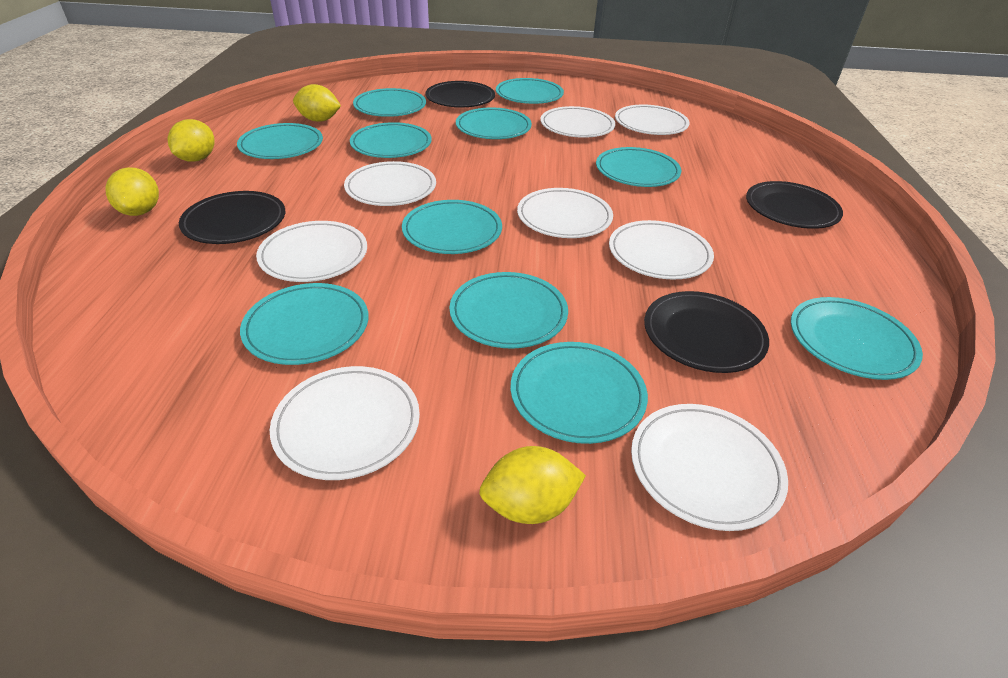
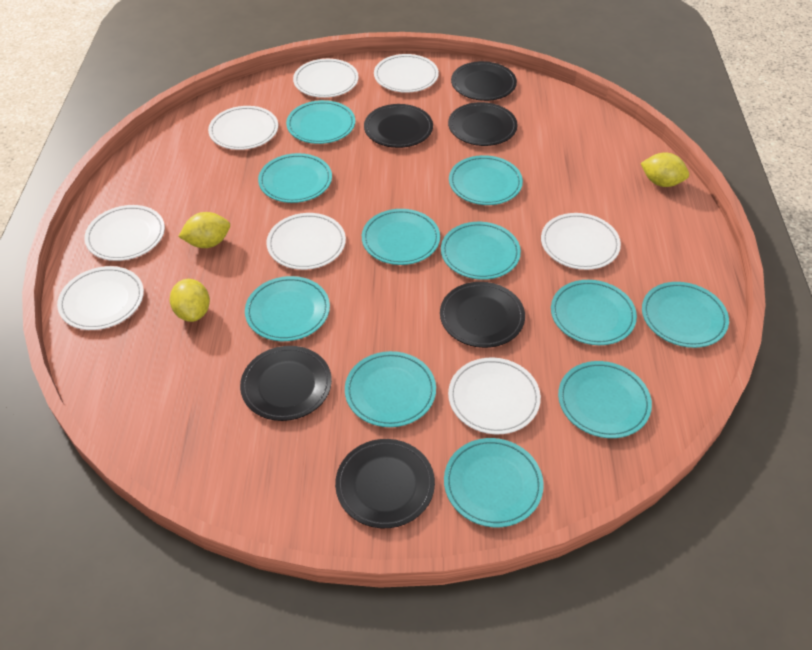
black plate: [179,191,285,244] [425,81,495,107] [644,291,769,373] [746,181,843,229] = 4 -> [240,346,332,421] [335,439,435,528] [364,104,433,148] [440,282,525,348] [448,102,518,146] [451,61,517,101] = 6
yellow lemon: [105,167,159,216] [168,119,215,162] [293,84,341,122] [479,446,586,524] = 4 -> [170,279,210,322] [178,212,230,248] [641,152,689,187] = 3

